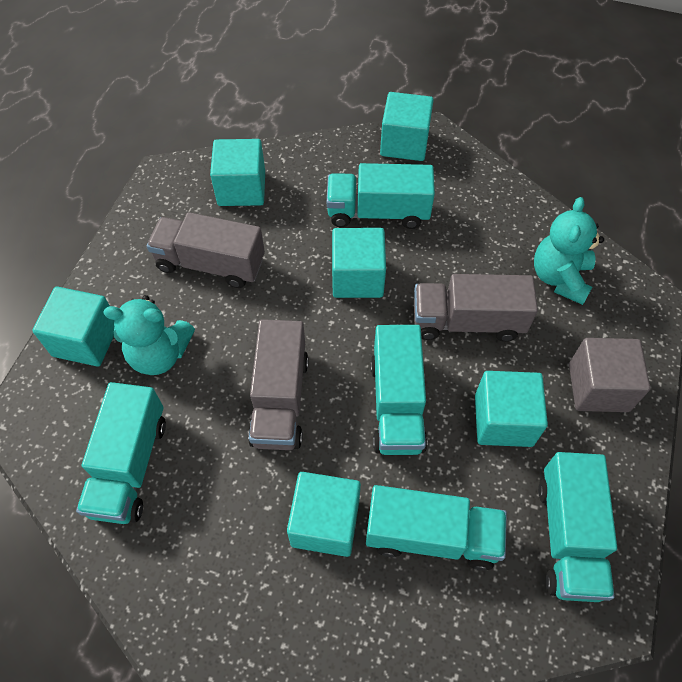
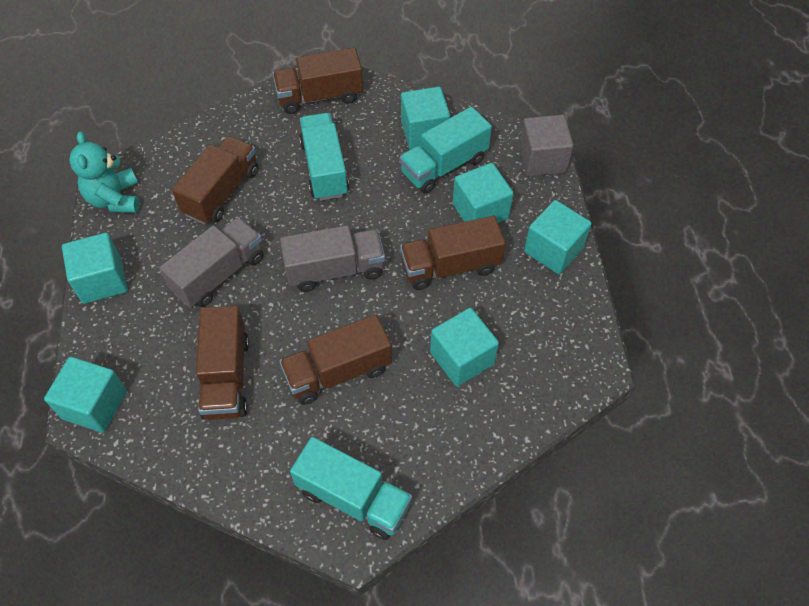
brown truck: none = 0 -> [172,136,259,225] [196,306,249,420] [273,47,363,114] [279,315,392,405] [400,216,506,290] = 5
grey truck: [147,212,265,288] [248,319,309,450] [414,274,538,342] = 3 -> [159,217,264,307] [280,225,385,292] = 2
turquoise teddy bear: [103,295,195,375] [534,197,604,305] = 2 -> [69,131,140,213] = 1
turquoise truck: [76,382,166,524] [327,163,435,229] [366,485,507,571] [370,325,427,455] [538,452,617,602] = 5 -> [290,437,412,540] [299,113,349,201] [400,107,492,194] = 3

